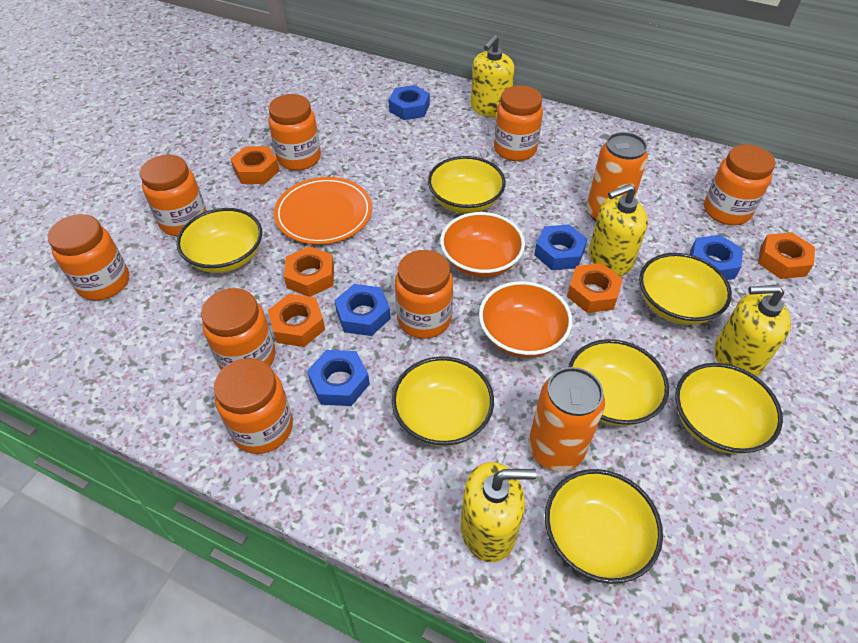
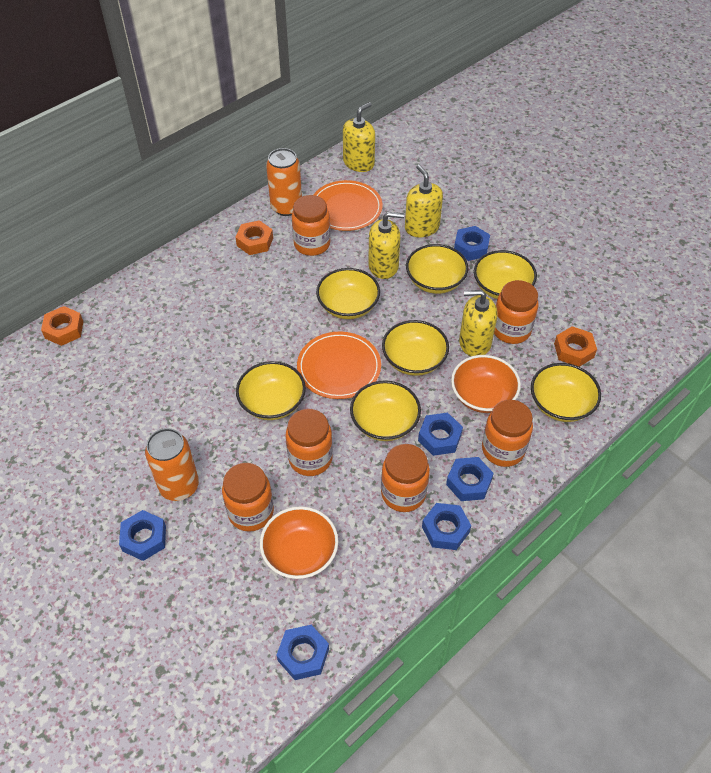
blue nut: [307,350,370,406] [334,284,391,336] [389,85,430,120] [534,224,587,270] [690,235,743,280] = 5 -> [119,510,166,561] [276,625,329,680] [418,412,463,456] [422,503,471,550] [446,457,494,501] [454,226,490,261] = 6
orange jar: [47,214,129,300] [140,155,207,236] [201,288,275,370] [214,358,293,454] [268,94,321,171] [395,250,453,339] [494,85,543,161] [704,145,776,225] = 8 -> [222,463,274,532] [286,409,333,476] [292,195,331,256] [381,444,430,512] [482,400,533,467] [494,280,539,344] = 6
orange nut: [230,146,280,184] [268,294,325,347] [284,246,334,297] [567,263,623,313] [758,232,815,279] = 5 -> [41,306,83,346] [235,220,273,255] [554,326,597,367] = 3
orange plate: [274,177,372,245] = 1 -> [297,332,381,399] [313,180,383,231] = 2

